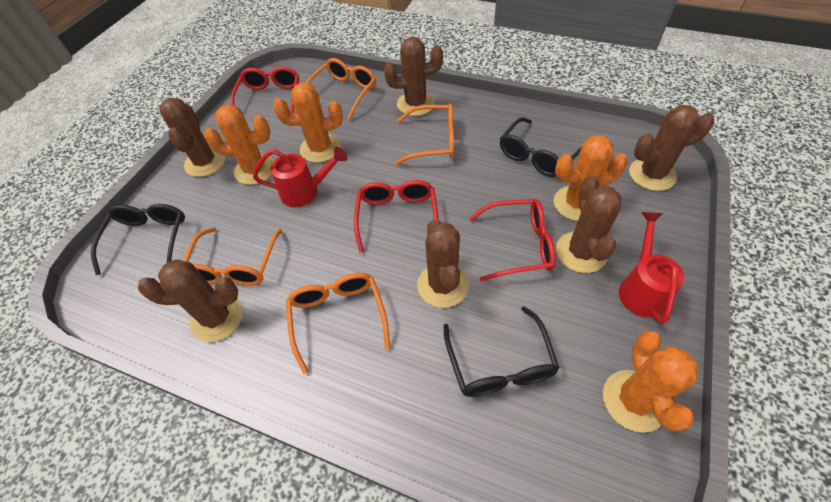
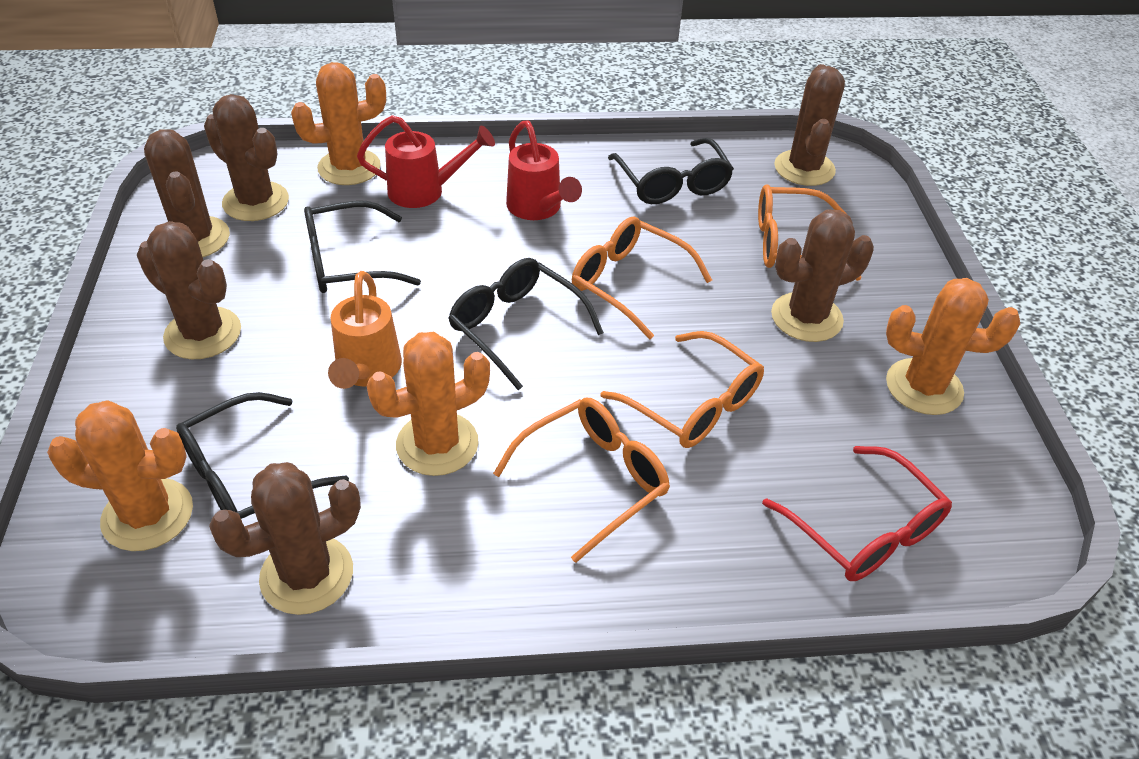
black glasses: [91,204,185,275] [443,306,560,397] [500,117,582,177] = 3 -> [176,392,349,519] [304,201,421,293] [449,258,604,390] [608,138,734,204] = 4
orange watering can: none = 0 -> [328,271,402,389] = 1
red glasses: [231,66,299,112] [354,180,438,253] [469,199,555,281] = 3 -> [762,446,952,581] = 1

